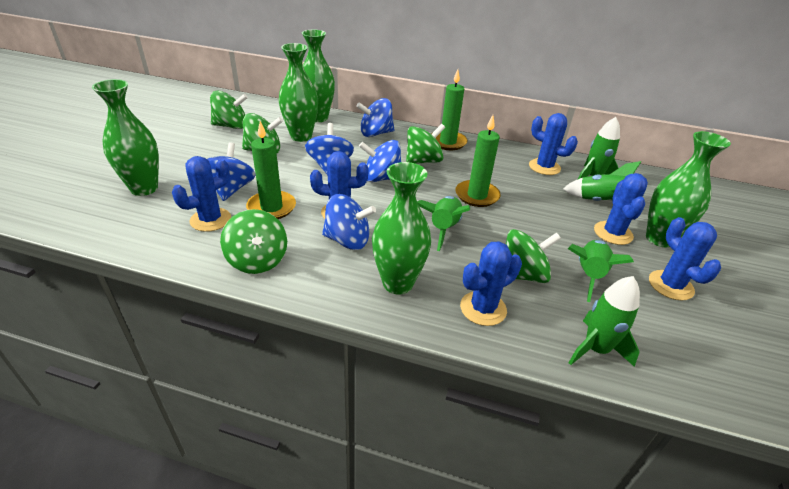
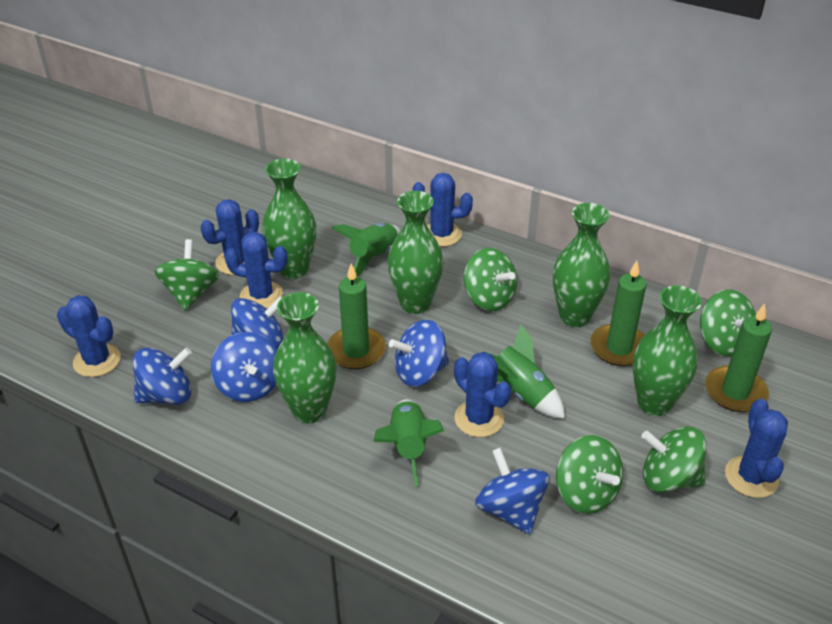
green rocket: [417,196,470,251] [563,161,641,201] [568,240,634,302] [569,276,640,367] [578,117,620,179] = 5 -> [332,223,400,277] [373,399,444,487] [483,325,565,419] = 3

